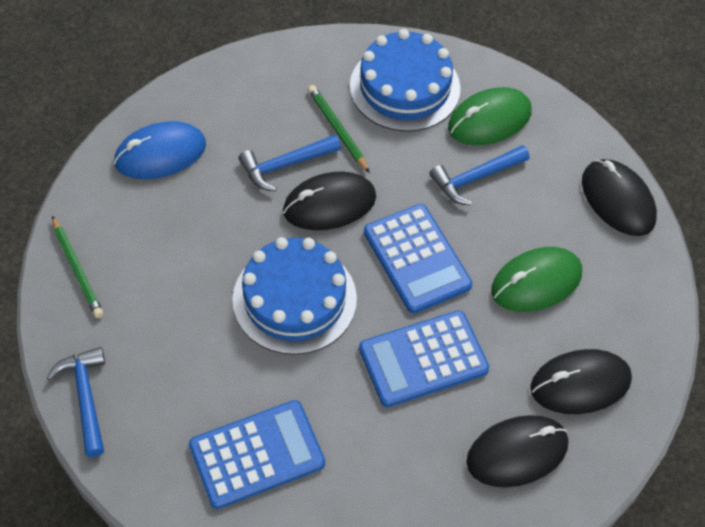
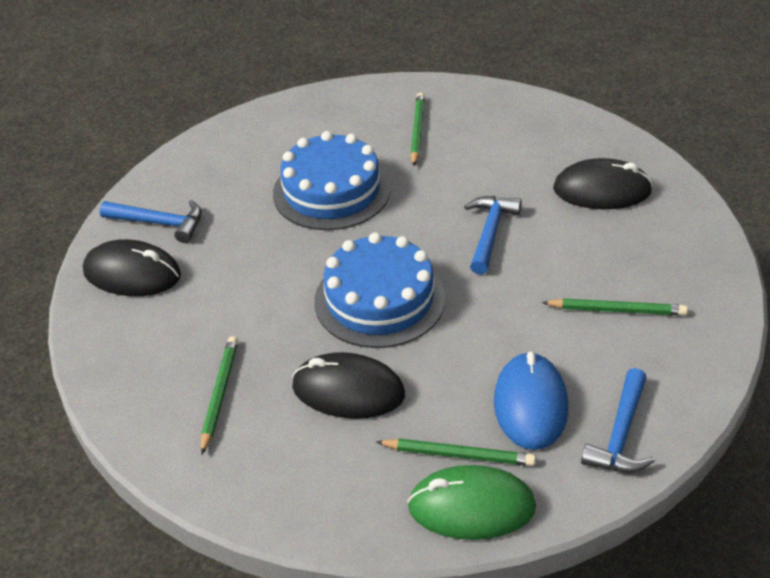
black mouse: [283,171,376,230] [466,415,568,487] [530,349,632,414] [582,159,657,236] = 4 -> [83,239,181,296] [292,352,405,419] [553,158,653,209] = 3
blue calculator: [189,400,325,509] [359,310,489,407] [364,204,472,313] = 3 -> none = 0
green mouse: [448,87,532,145] [491,247,582,312] = 2 -> [407,465,536,540] = 1
green pencil: [52,216,104,318] [308,85,370,173] = 2 -> [201,336,238,455] [377,438,536,466] [410,92,425,166] [542,298,688,315] = 4

